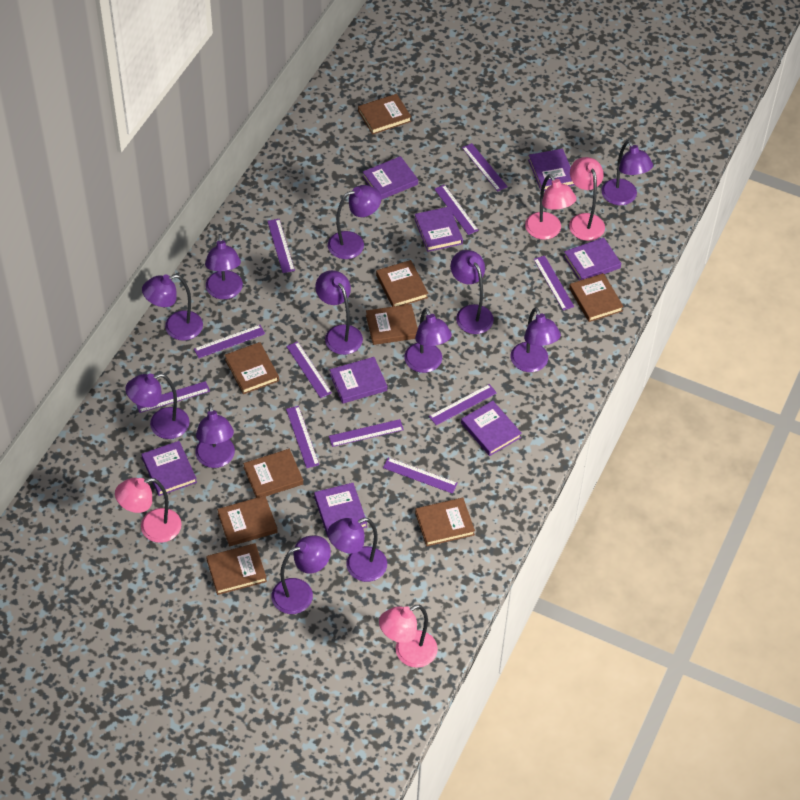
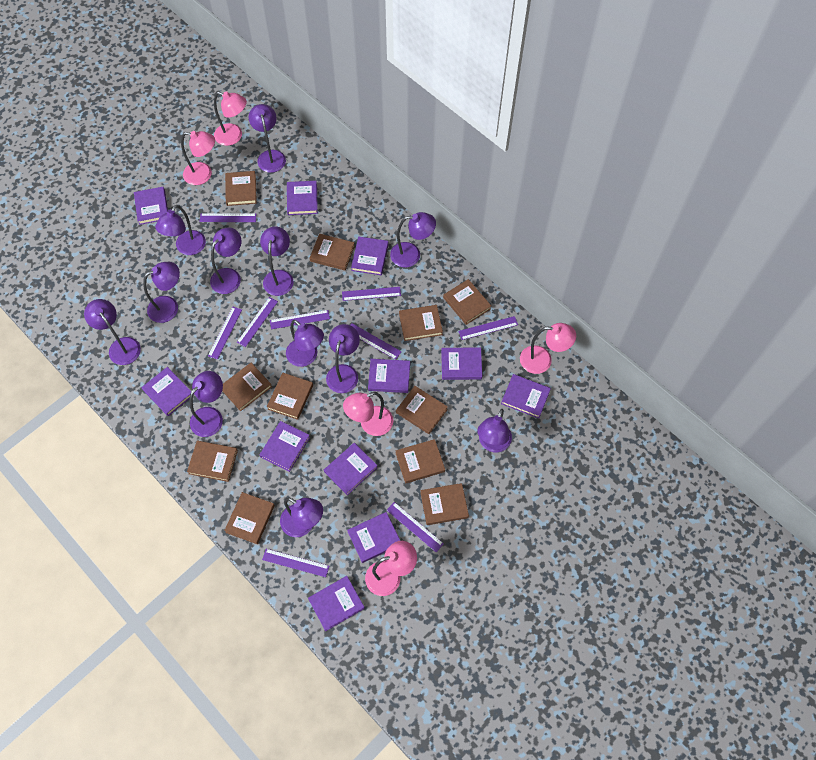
brown book: [206,543,267,595] [217,496,278,546] [225,342,279,394] [243,449,303,498] [358,94,411,135] [366,304,418,345] [376,260,428,307] [415,498,475,546] [569,273,624,322] = 9 -> [187,441,238,482] [222,363,272,411] [224,492,275,544] [225,171,257,206] [267,372,313,420] [310,234,355,270] [395,439,445,484] [396,386,448,434] [399,305,443,341] [420,483,469,525] [443,279,491,325] = 11
pink lamp: [115,478,182,543] [379,605,438,668] [525,174,576,240] [569,157,605,241] = 4 -> [181,131,215,185] [214,91,247,146] [343,392,393,436] [365,541,417,596] [520,323,576,374] = 5
purple book: [141,441,197,496] [314,483,367,536] [330,357,387,404] [362,156,418,200] [414,207,463,252] [461,401,522,456] [528,149,575,191] [564,237,621,281] = 8 -> [134,187,168,225] [142,367,194,416] [260,421,310,472] [287,181,318,215] [308,576,365,631] [324,443,378,495] [347,512,400,563] [351,237,389,275] [368,359,410,393] [441,347,482,380] [501,374,551,418] = 11
purple ruler: [136,381,210,413] [194,325,265,358] [267,219,295,273] [286,341,332,398] [286,406,319,468] [329,419,404,447] [383,458,458,494] [429,384,497,425] [434,185,479,235] [462,143,508,191] [534,256,574,310] = 11 -> [200,213,256,222] [208,307,242,359] [237,297,278,347] [262,549,329,577] [270,310,330,329] [342,287,401,301] [350,323,402,360] [387,502,444,552] [458,316,518,340] = 9

